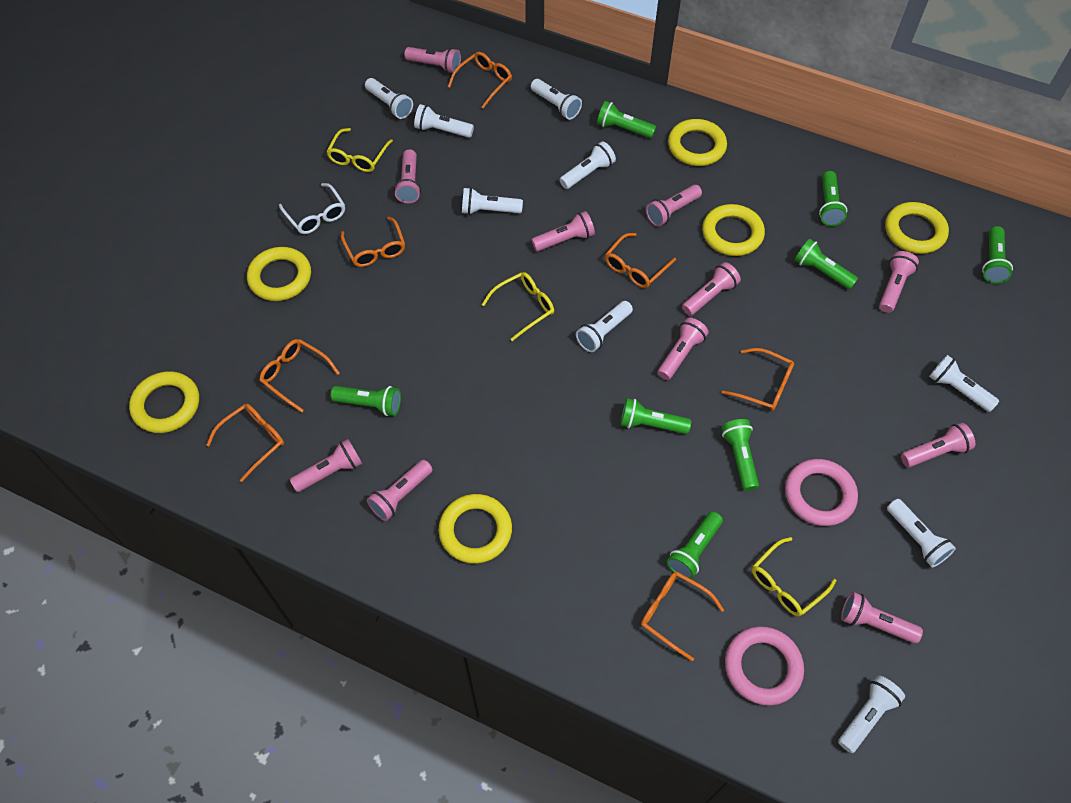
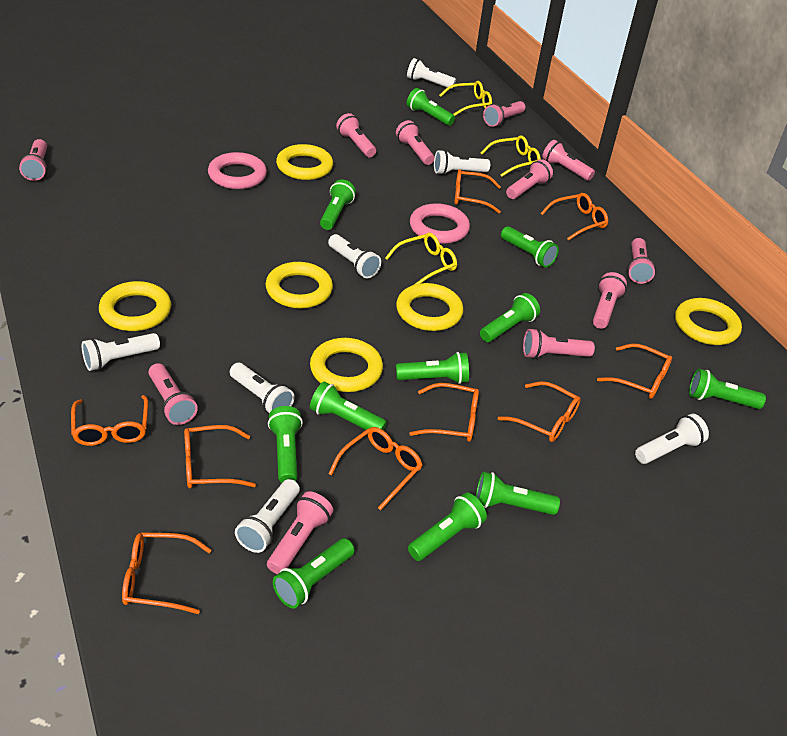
green flashlight: [331,386,401,416] [597,101,656,138] [620,398,691,434] [667,512,723,579] [721,419,759,491] [794,239,858,289] [819,171,847,226] [982,226,1013,283] = 8 -> [268,406,303,483] [273,538,355,608] [310,381,387,431] [320,179,356,230] [396,352,469,384] [407,88,455,126] [408,492,487,561] [476,471,560,515] [480,293,540,342] [501,226,559,268] [689,369,766,409] = 11
orange glasses: [206,404,284,482] [259,339,339,413] [341,217,405,267] [448,52,512,108] [605,233,676,288] [641,572,724,661] [722,348,794,411] = 7 -> [71,395,148,446] [122,532,211,614] [184,425,256,488] [328,427,423,511] [409,383,479,442] [455,169,501,213] [498,381,581,442] [540,193,608,241] [597,344,672,399] = 9
white flashlight: [365,78,413,119] [414,104,474,138] [462,188,523,215] [531,79,582,120] [560,141,616,189] [576,301,633,352] [838,675,905,753] [887,499,956,568] [929,355,999,412] = 9 -> [82,333,160,371] [230,363,294,414] [235,479,300,553] [328,234,381,278] [407,58,456,89] [434,150,490,175] [635,414,709,464] = 7
white glasses: [279,183,345,234] = 1 -> none = 0

